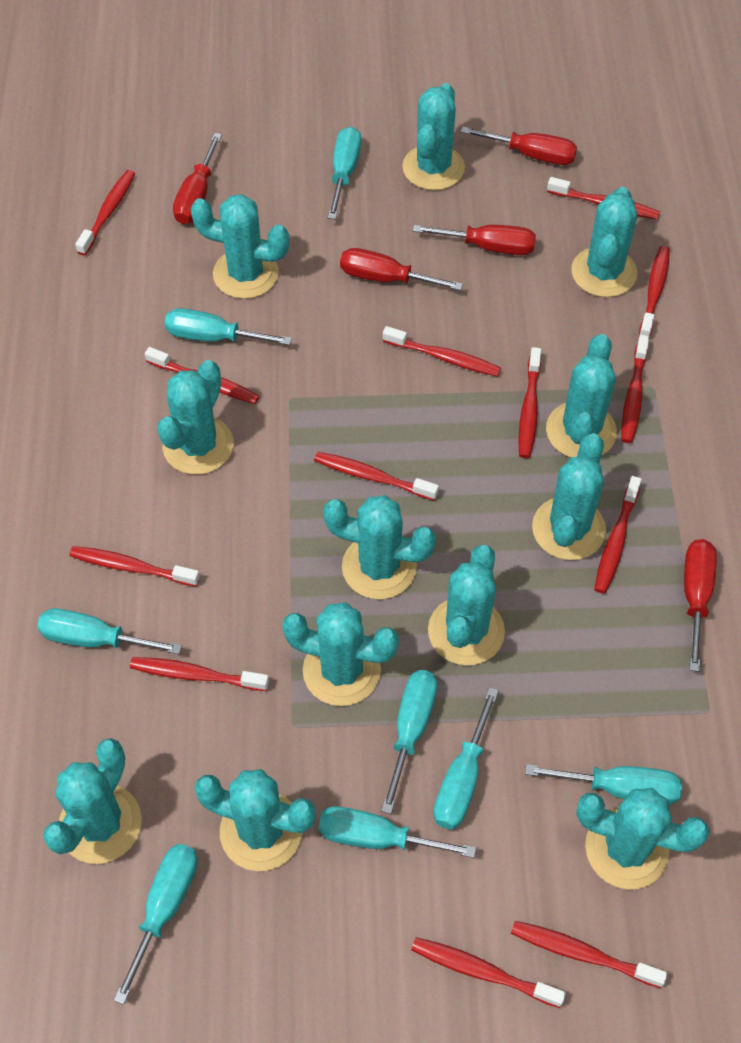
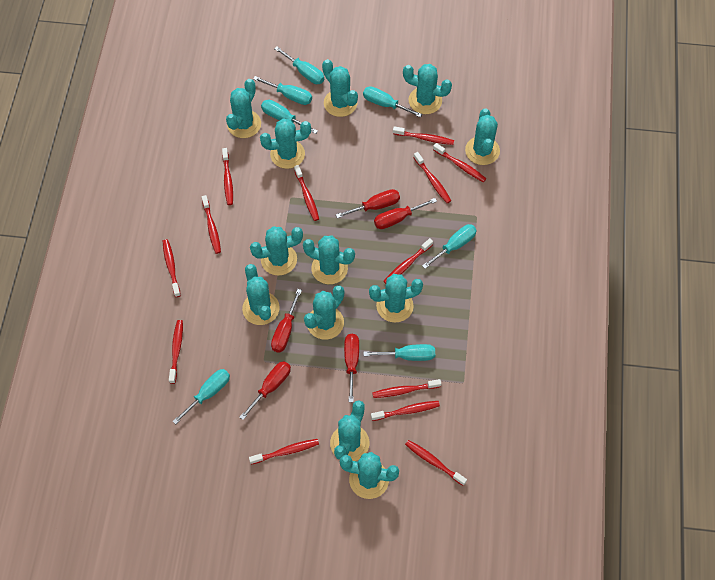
turquoise screwdriver: [37,608,182,654] [114,844,198,1005] [164,308,292,345] [318,806,476,858] [328,127,361,220] [381,670,437,814] [433,688,499,830] [525,764,682,805] = 8 -> [173,369,230,424] [253,76,312,105] [261,100,318,134] [274,46,324,84] [363,86,422,118] [363,344,435,361] [422,224,477,269] = 7

